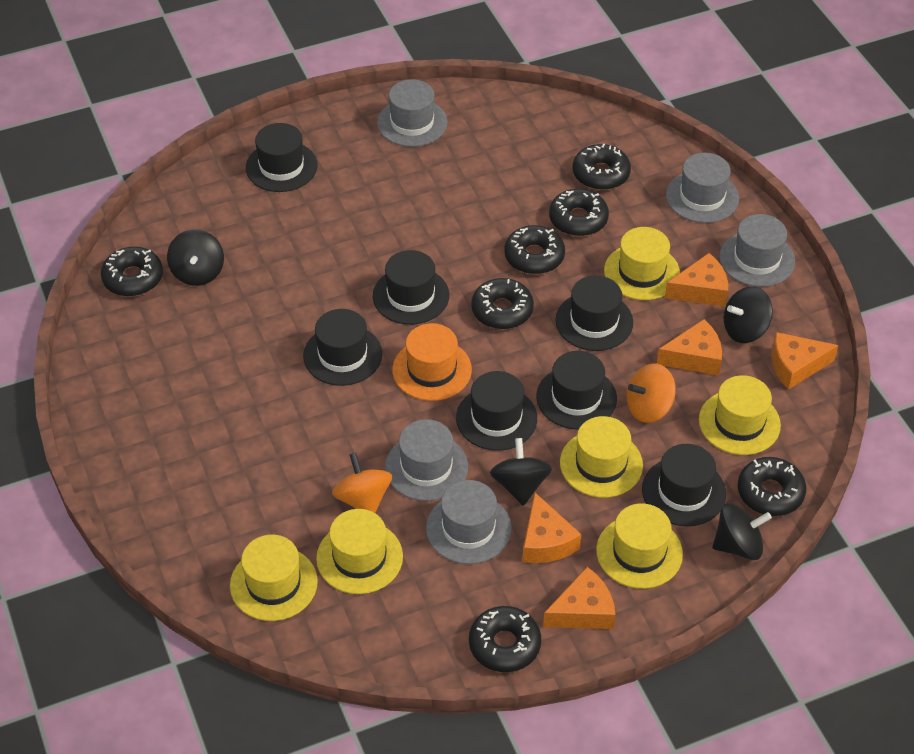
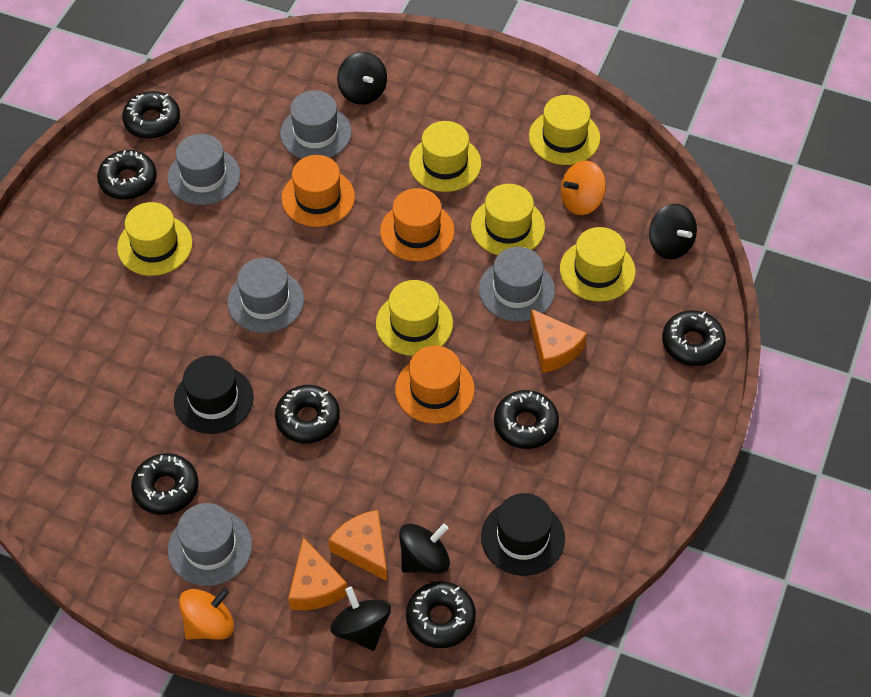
black hat: [246,123,318,192] [303,309,382,386] [373,250,449,325] [456,371,537,451] [536,351,617,429] [555,275,633,351] [642,444,726,526] = 7 -> [174,355,254,434] [481,493,565,576] = 2
orange cheese: [522,493,581,563] [543,567,616,629] [657,319,722,375] [665,253,728,307] [772,332,838,390] = 5 -> [288,537,348,610] [328,510,387,581] [530,309,587,373] = 3
orange hat: [392,323,472,401] = 1 -> [281,155,355,227] [380,188,455,261] [395,346,475,424] = 3

